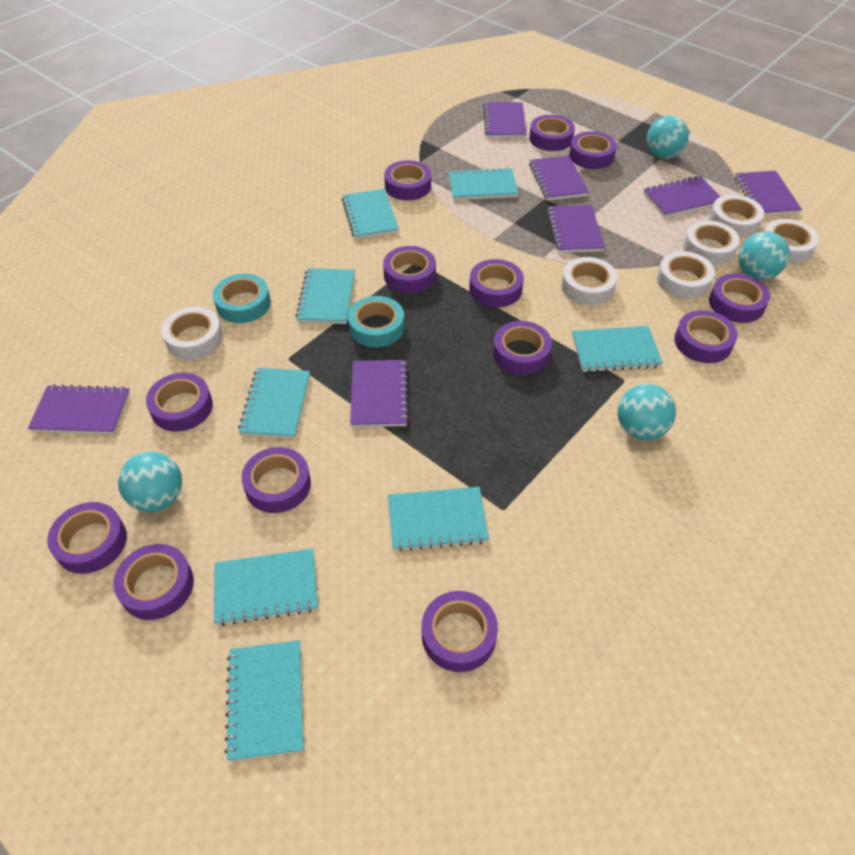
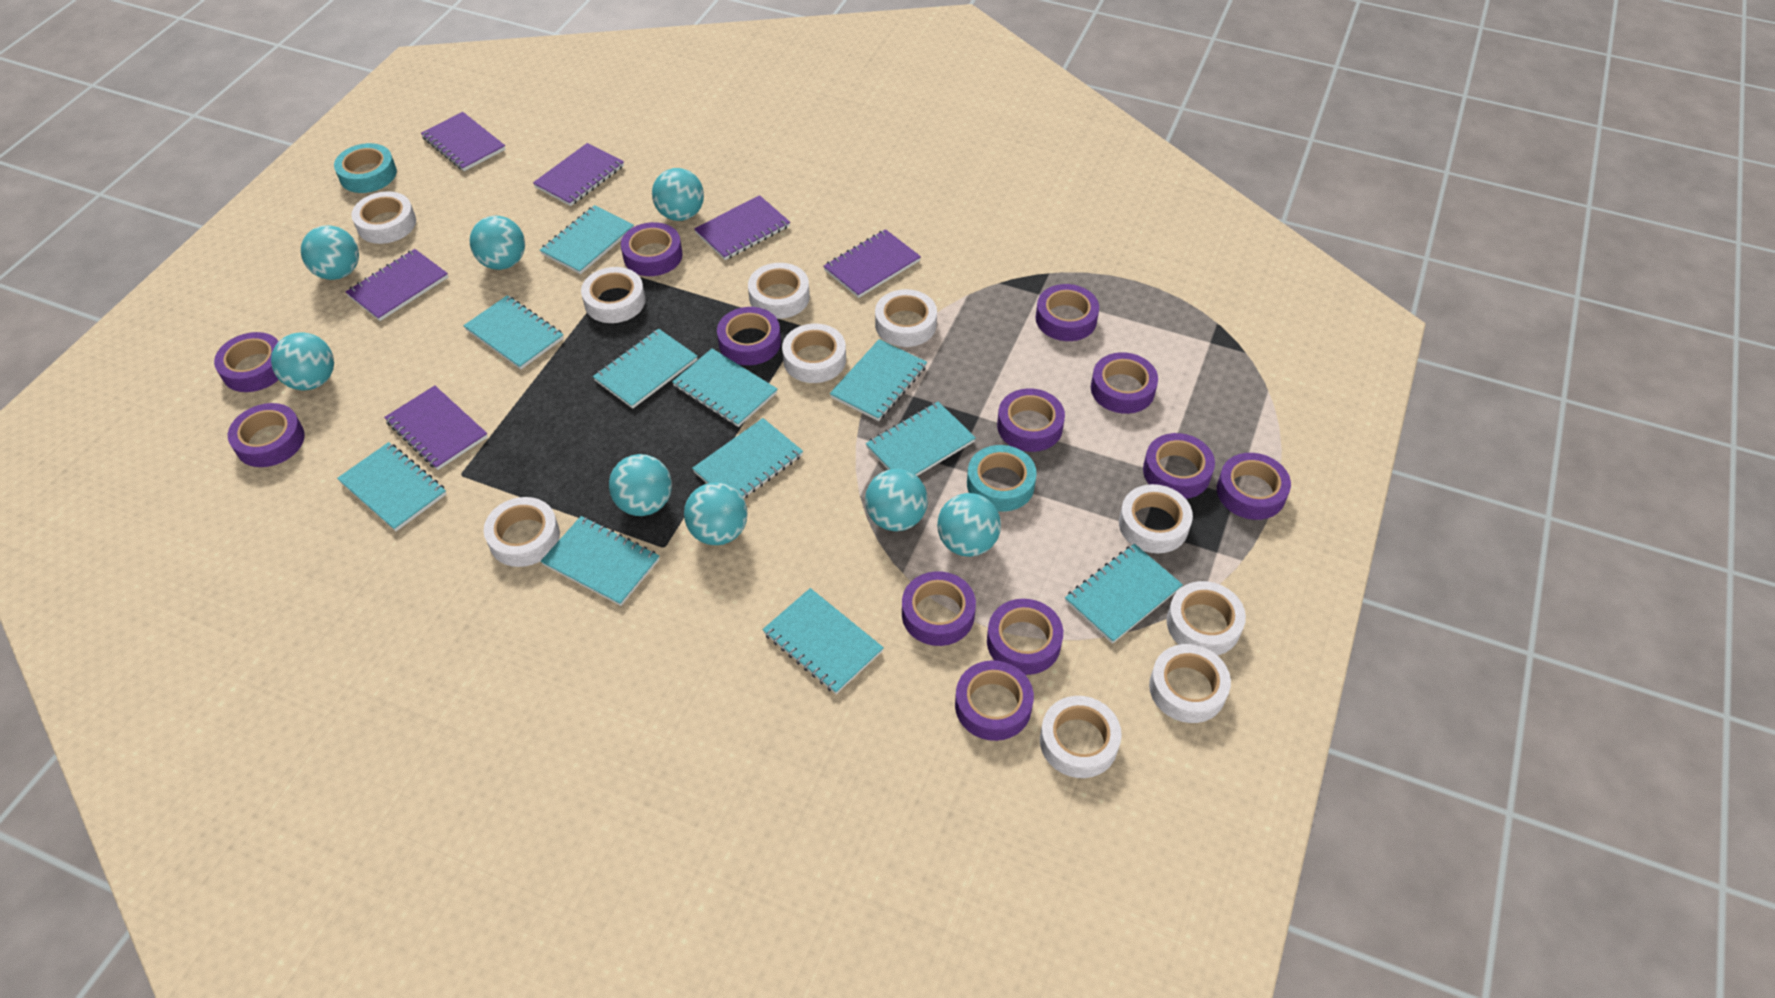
purple notebook: [28,384,130,434] [350,360,409,427] [483,102,527,138] [529,155,589,201] [547,205,605,253] [644,176,721,217] [735,171,802,216] = 7 -> [346,249,448,321] [384,386,488,470] [421,112,505,171] [533,143,624,206] [694,195,790,260] [823,229,921,298] = 6
purple tape: [47,502,127,574] [113,544,194,620] [146,373,213,431] [241,447,311,513] [383,246,436,293] [384,160,431,200] [422,591,498,672] [469,259,524,308] [493,321,552,375] [529,115,575,151] [569,131,617,169] [674,310,737,363] [709,273,770,323] = 13 -> [214,332,279,392] [228,403,305,467] [621,222,683,276] [717,307,781,365] [902,571,976,646] [955,660,1034,741] [987,599,1063,675] [997,388,1065,452] [1036,284,1099,341] [1091,352,1158,414] [1143,433,1215,499] [1217,453,1291,520] = 12
turquoise ball: [118,452,182,512] [617,384,676,440] [647,116,689,159] [738,232,790,280] = 4 -> [271,332,334,390] [301,225,359,280] [470,216,525,270] [609,454,672,516] [652,168,704,221] [684,482,748,545] [865,469,928,531] [937,493,1001,557] = 8
turquoise notebook: [214,549,318,626] [225,640,304,761] [238,368,310,438] [296,268,355,324] [342,189,399,239] [388,487,489,552] [449,167,518,200] [572,326,663,372] = 8 -> [337,442,446,531] [463,295,564,370] [540,205,634,274] [541,516,660,606] [593,329,698,409] [672,348,778,427] [692,418,803,498] [762,588,884,694] [830,339,927,421] [866,401,976,476] [1065,544,1183,644] = 11
white tape: [161,307,223,360] [561,257,617,305] [657,251,715,299] [683,220,740,266] [709,195,764,238] [764,219,819,264] = 6 -> [351,191,416,244] [484,497,560,567] [581,267,646,323] [748,263,810,319] [782,324,846,383] [875,289,937,347] [1040,696,1122,778] [1119,484,1193,553] [1149,644,1231,723] [1167,581,1246,655] = 10

